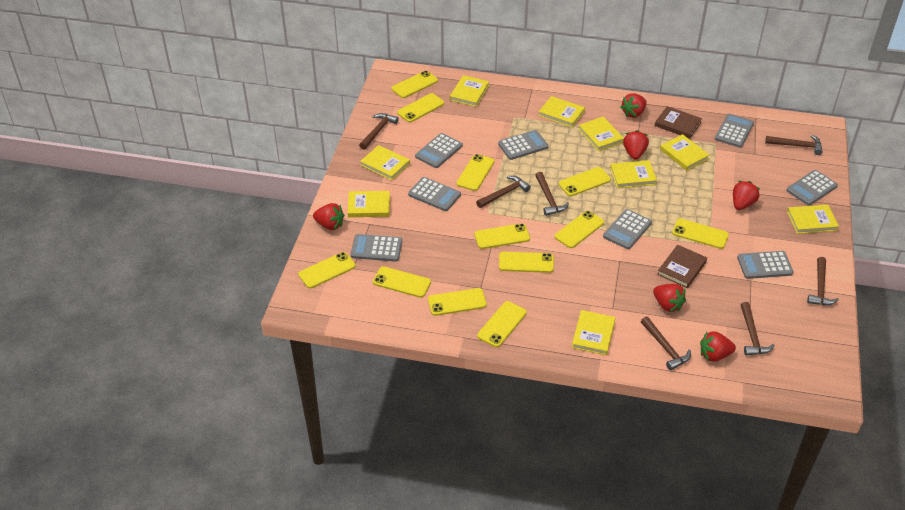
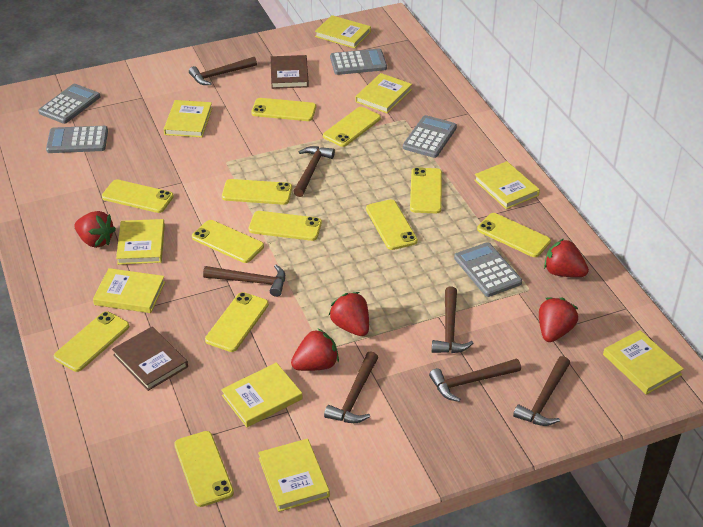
grey calculator: [351,234,402,262] [408,177,461,211] [415,133,463,168] [498,130,549,160] [603,209,652,249] [715,114,754,148] [737,251,793,279] [786,170,838,206] = 8 -> [38,84,101,124] [46,126,108,153] [330,49,387,75] [403,115,457,158] [454,242,522,297] = 5
red strawberry: [313,203,344,230] [620,93,647,118] [623,130,649,160] [653,284,686,312] [700,331,736,362] [733,181,760,210] = 6 -> [74,211,116,248] [291,328,339,371] [329,292,369,336] [539,298,578,342] [544,239,589,277] = 5

